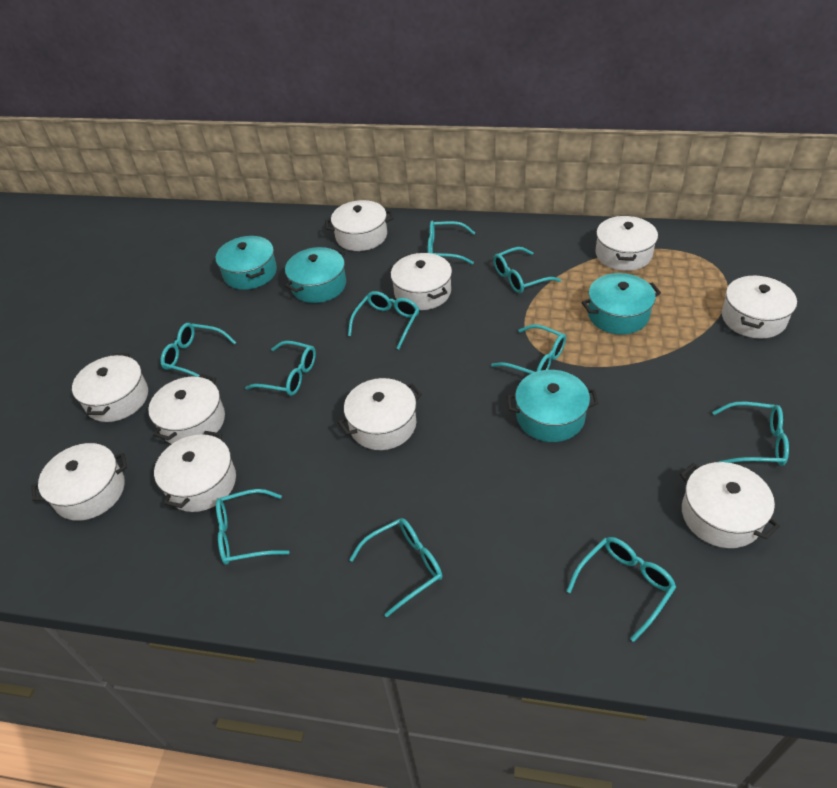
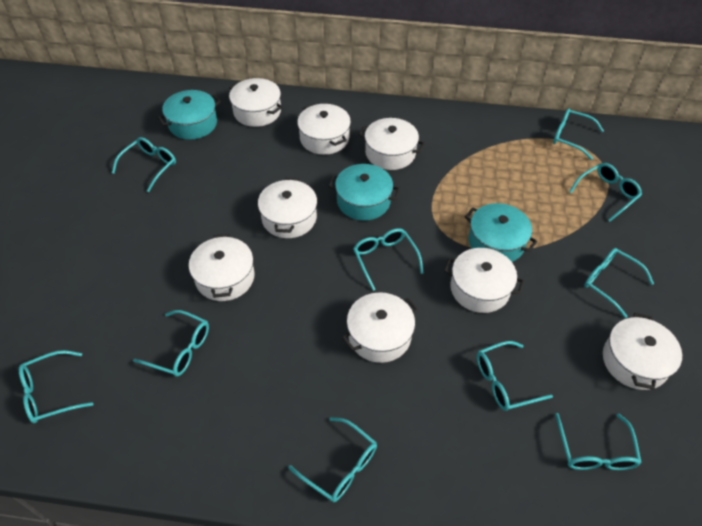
turquoise pot: [216,236,277,290] [285,247,346,303] [507,370,599,442] [582,273,661,335] = 4 -> [158,90,221,140] [328,164,400,221] [465,203,537,262] = 3
white pot: [31,443,127,521] [72,353,148,422] [148,374,225,444] [154,431,236,512] [325,200,394,251] [338,378,422,450] [391,253,452,310] [595,215,658,271] [680,462,780,548] [722,275,797,339] = 10 -> [189,234,255,301] [229,78,282,127] [258,178,317,238] [297,104,351,155] [342,292,418,363] [359,118,425,170] [444,248,524,313] [603,313,682,390] = 8

